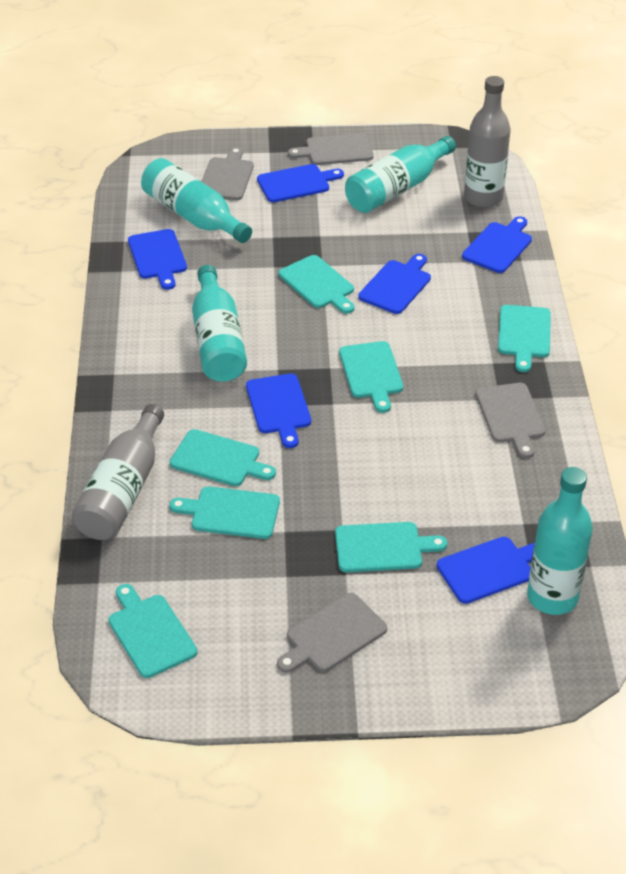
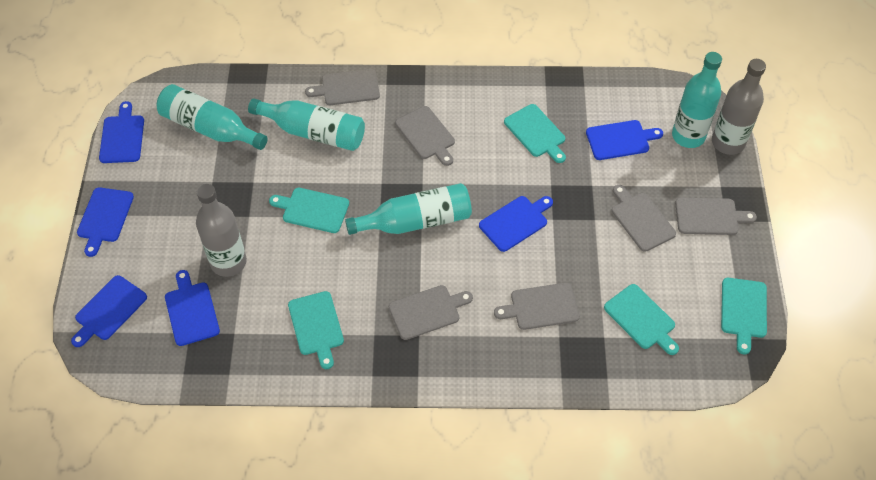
grey cutting board: [201,147,254,200] [277,593,387,673] [288,133,374,165] [476,383,545,458] = 4 -> [305,69,380,105] [389,285,473,340] [395,106,455,166] [494,283,580,330] [612,185,676,252] [675,198,757,235] = 6
turquoise cutting board: [108,584,197,678] [169,486,280,539] [170,429,276,486] [279,255,354,314] [335,522,447,572] [339,341,403,413] [498,305,551,372] = 7 -> [269,188,349,233] [288,291,344,369] [504,104,566,163] [604,284,679,355] [721,278,767,354] = 5

